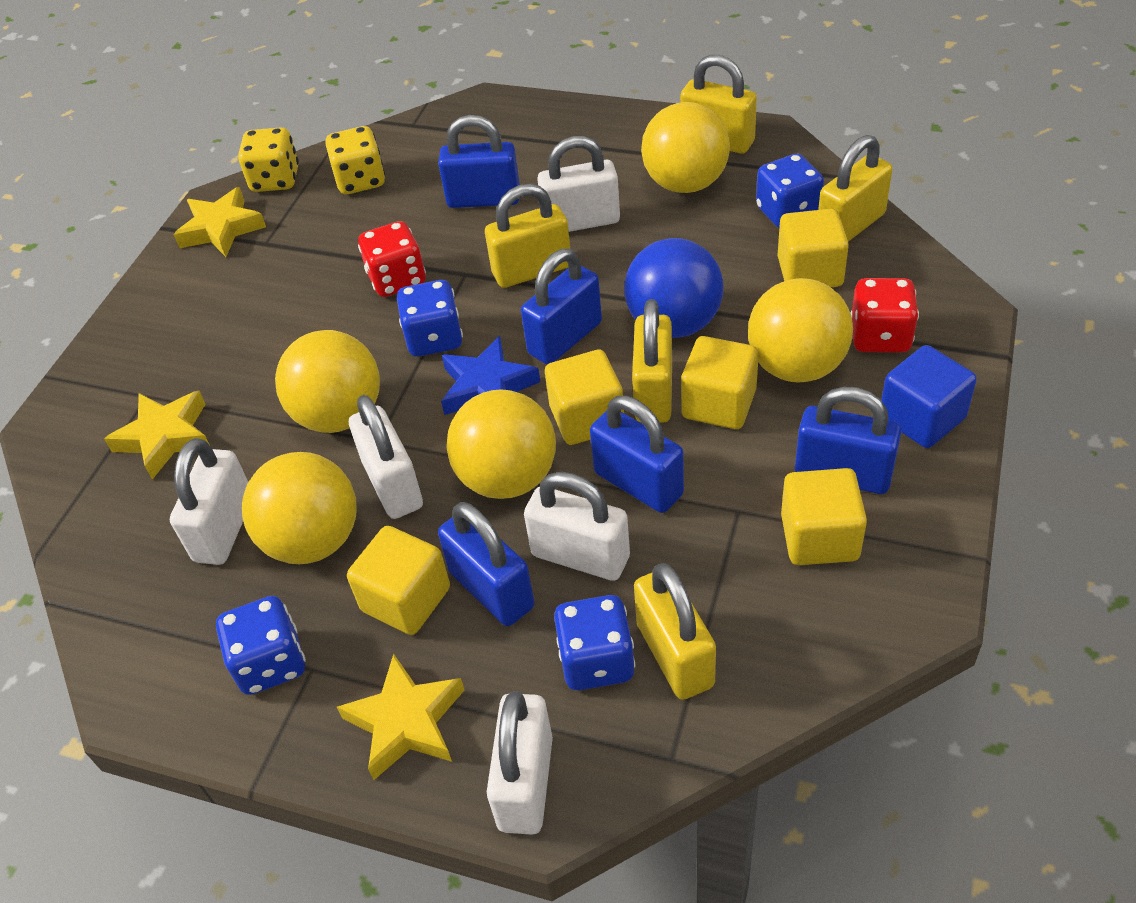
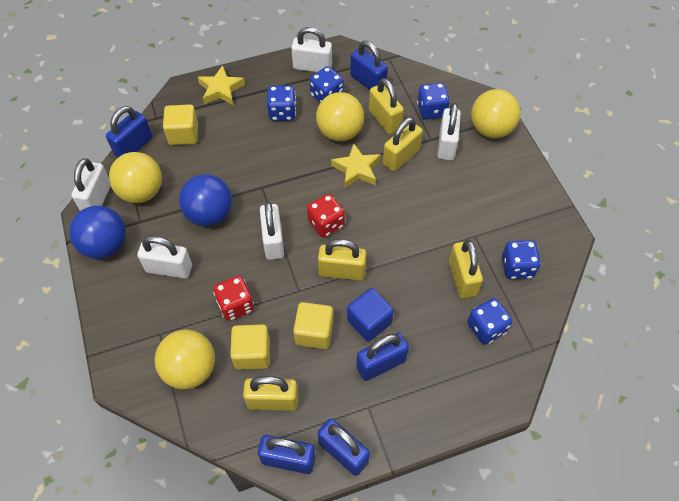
blue ball: [624,238,723,338] = 1 -> [69,206,126,259] [179,174,232,226] = 2
blue dice: [216,596,306,695] [397,280,463,357] [554,595,635,691] [756,154,824,228] = 4 -> [267,86,296,121] [310,66,344,103] [417,83,450,120] [467,298,512,345] [502,240,541,279] = 5
blue star: [441,336,540,415] = 1 -> none = 0
yellow ball: [242,452,356,564] [275,330,380,433] [446,389,556,499] [641,102,730,193] [748,278,853,382] = 5 -> [109,152,162,203] [155,330,215,389] [316,92,364,141] [471,89,520,138] = 4
yellow cube: [347,526,450,635] [545,349,624,445] [681,336,759,429] [778,209,849,287] [781,468,867,565] = 5 -> [163,105,198,145] [230,324,270,370] [293,302,333,349] = 3
yellow dice: [238,127,299,192] [325,126,385,194] = 2 -> none = 0
yellow star: [104,391,210,480] [173,187,266,257] [337,654,464,780] = 3 -> [198,65,245,105] [331,143,381,188] = 2

